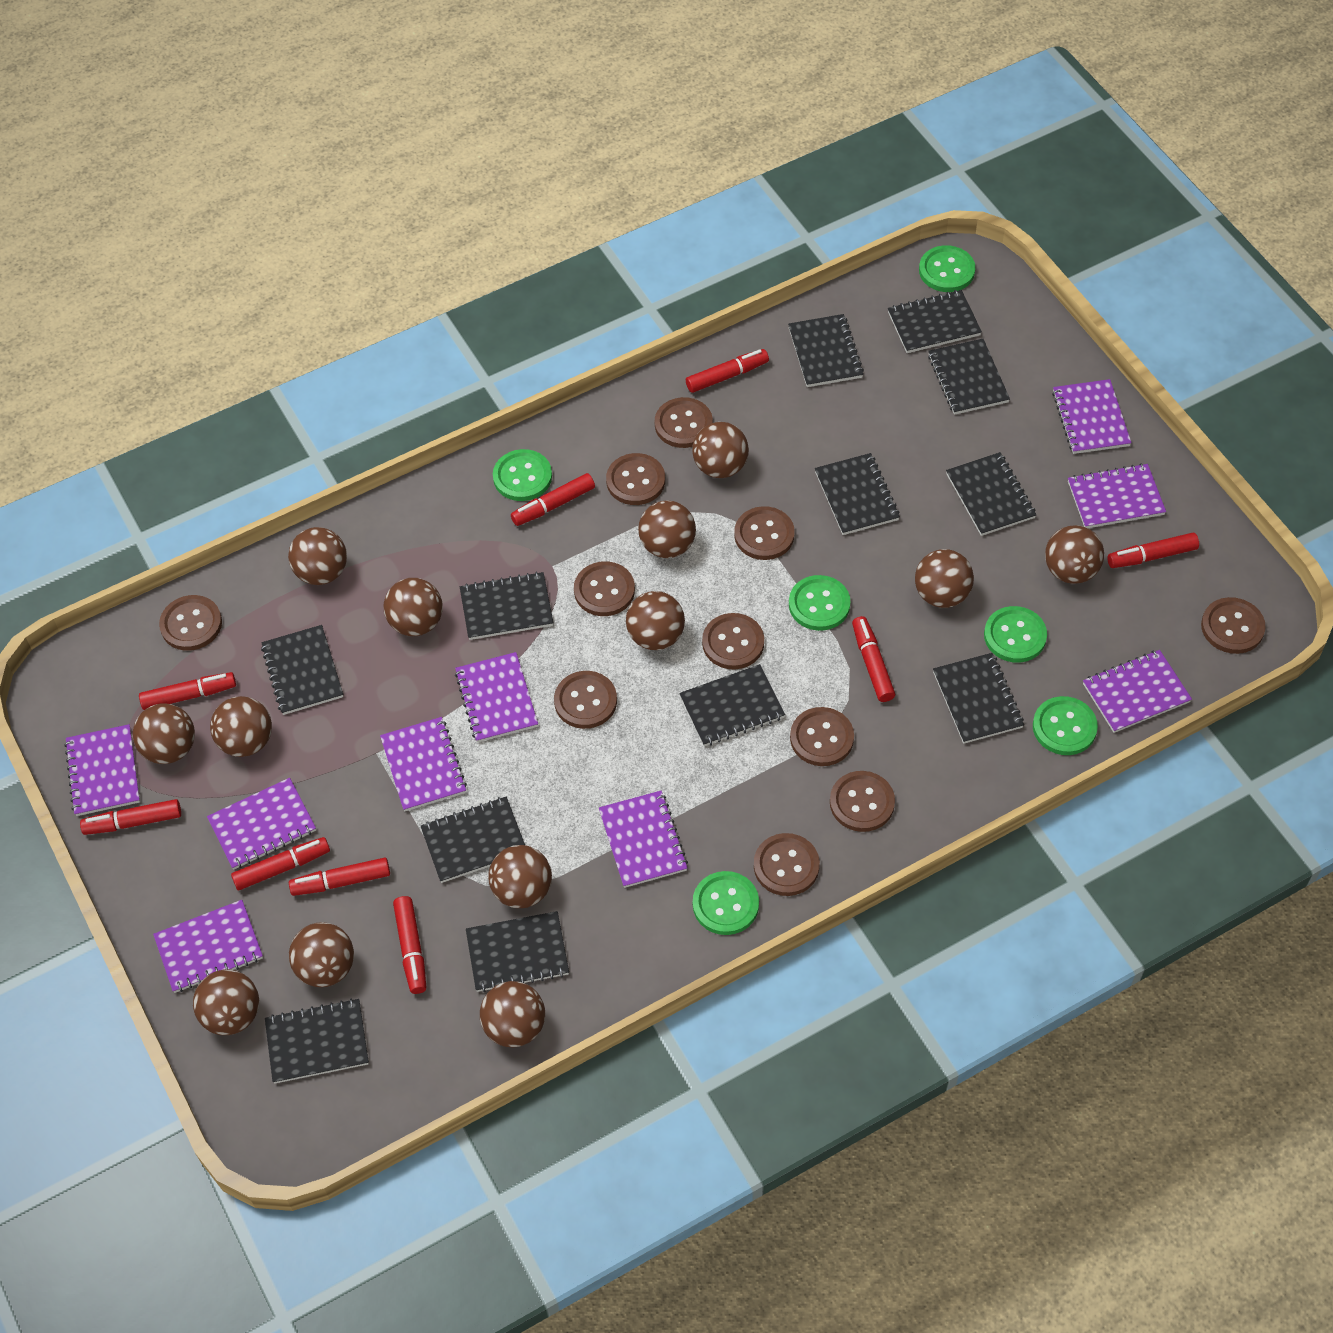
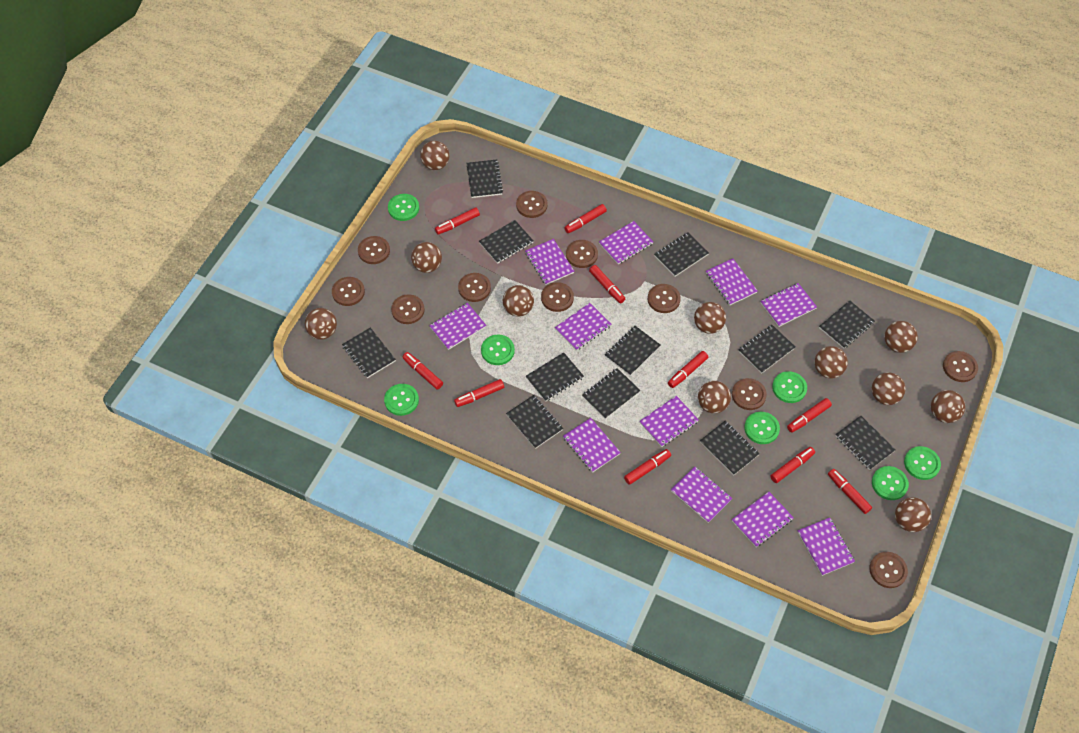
brown ball: [133,703,195,764] [193,970,259,1035] [210,696,272,757] [288,527,347,585] [289,922,354,987] [384,578,442,636] [480,981,545,1047] [488,845,552,908] [626,591,685,650] [638,500,696,558] [692,422,749,478] [915,549,974,608] [1045,525,1104,584] = 13 -> [305,308,337,340] [411,242,442,273] [420,141,450,170] [503,285,534,317] [694,302,726,334] [698,381,731,413] [815,346,848,378] [872,372,906,405] [884,321,918,353] [895,497,931,532] [931,390,965,423] = 11
green button: [493,449,552,501] [693,871,759,935] [789,575,851,631] [919,245,975,292] [984,606,1047,663] [1033,696,1098,755] = 6 -> [384,384,419,416] [388,194,419,221] [481,335,515,365] [744,412,780,444] [772,371,807,403] [872,466,909,500] [904,446,941,480] = 7
purple notebook: [64,724,140,816] [153,900,263,993] [207,778,316,870] [380,717,467,811] [455,652,538,743] [599,791,688,888] [1052,379,1132,454] [1068,463,1166,528] [1083,650,1192,733] = 9 -> [429,303,486,350] [525,239,574,285] [555,303,612,351] [563,418,621,473] [599,221,653,264] [639,396,699,447] [671,467,732,523] [706,258,758,305] [732,492,794,547] [761,283,817,327] [798,518,855,576] = 11
red marker: [80,799,181,835] [139,672,236,710] [231,837,330,890] [289,858,390,896] [393,896,426,994] [511,473,595,526] [686,349,769,393] [852,616,895,702] [1107,533,1199,568] = 9 -> [402,352,443,389] [435,207,480,235] [454,379,504,407] [564,204,607,233] [589,265,625,303] [624,449,671,485] [668,351,708,388] [770,447,815,483] [787,398,832,433] [828,469,872,514] = 10

